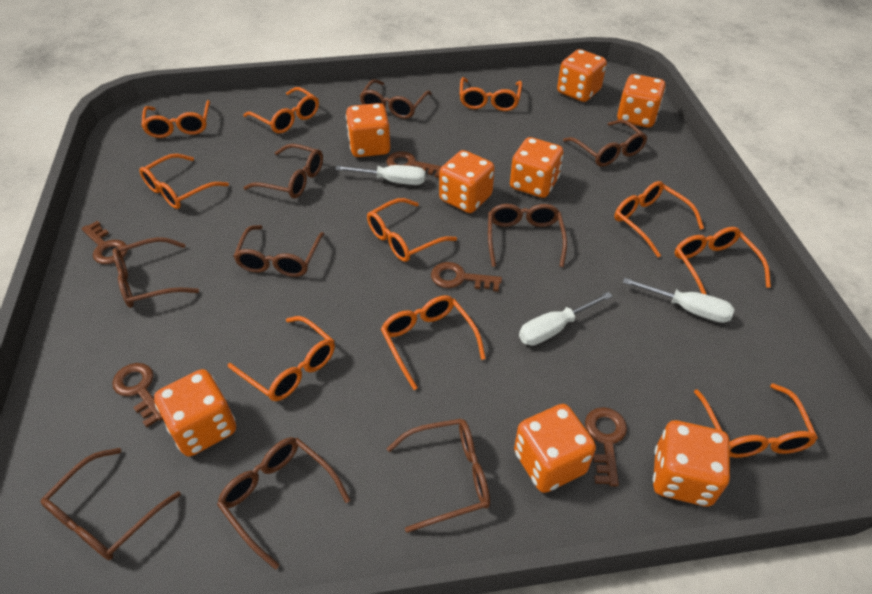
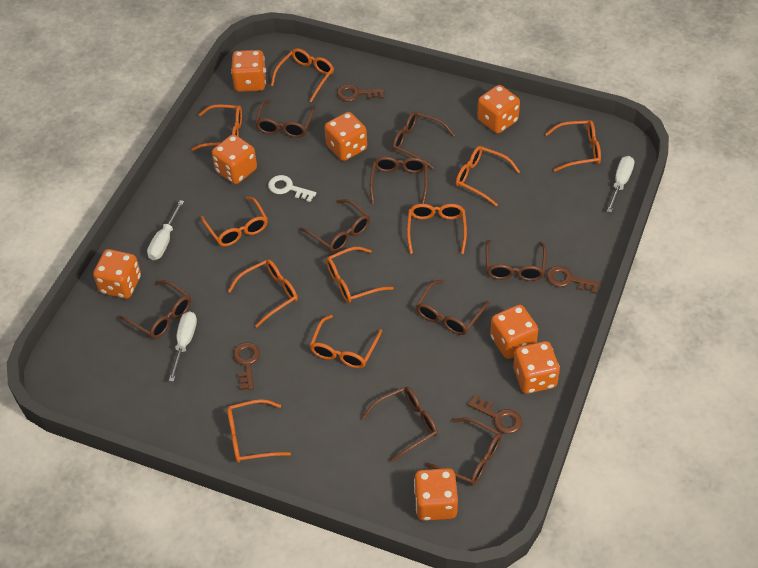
brown key: [81,221,128,264] [112,363,163,428] [386,151,442,178] [431,262,502,292] [585,407,627,487] = 5 -> [233,342,260,390] [337,84,384,102] [468,394,522,434] [547,266,600,294] = 4
white key: none = 0 -> [268,175,316,202] = 1

